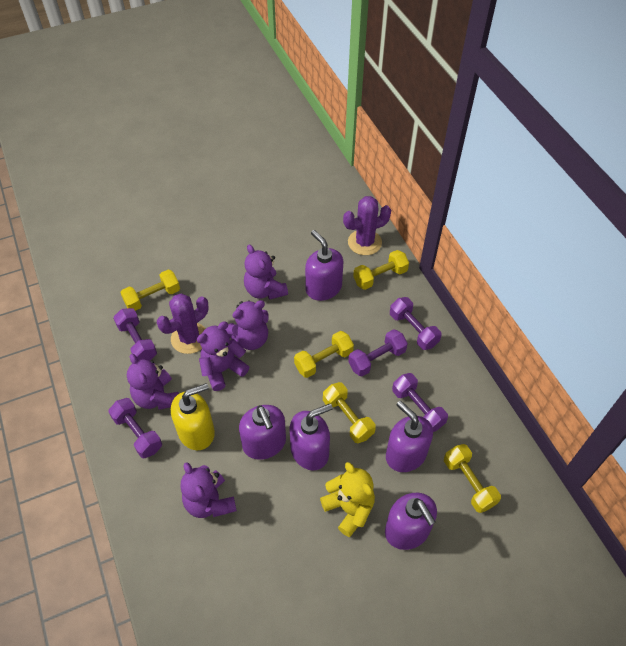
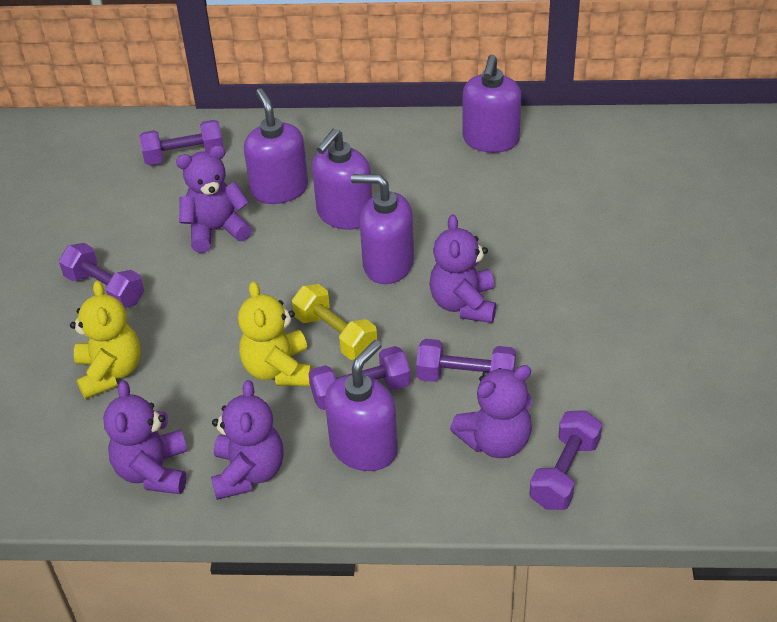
purple cactus: [157,293,209,354] [343,196,391,255] = 2 -> none = 0
yellow dumbbell: [120,270,180,311] [294,331,354,378] [323,382,376,443] [353,250,409,290] [444,444,501,513] = 5 -> [292,284,377,360] = 1
yellow soap dispenser: [171,383,215,450] = 1 -> none = 0
yellow teddy bear: [320,462,375,537] = 1 -> [70,281,141,399] [238,281,312,386] = 2

